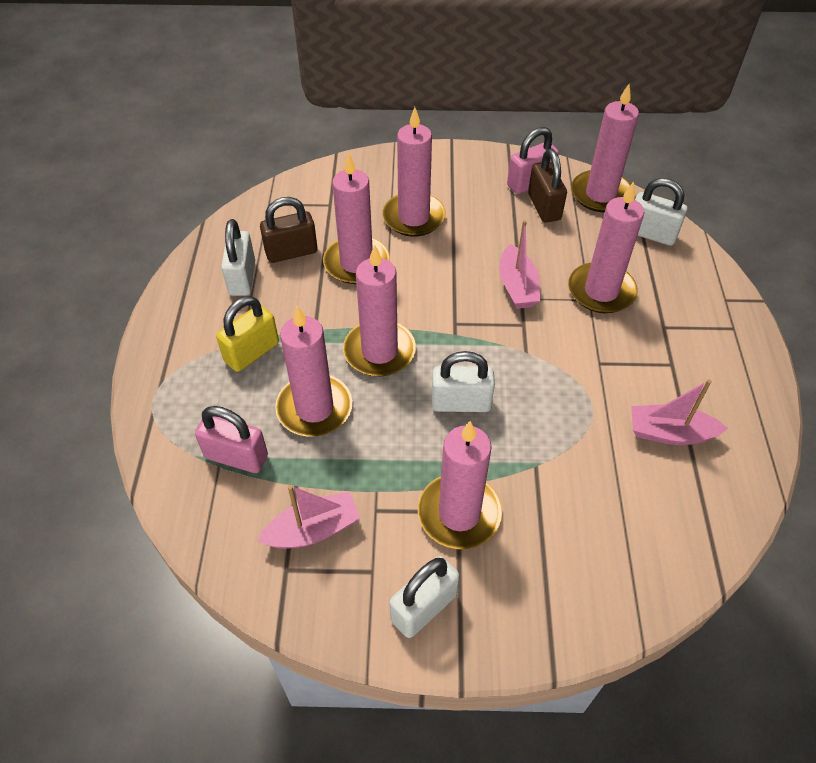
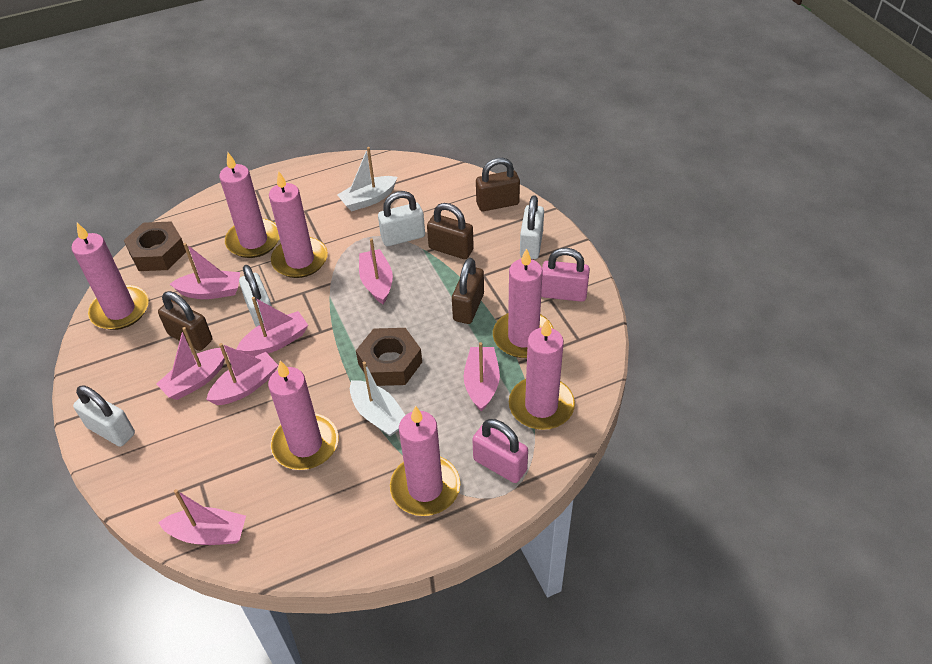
brown nut: none = 0 -> [124,221,186,271] [356,328,422,386] = 2
brown padlock: [260,197,317,263] [528,149,567,223] = 2 -> [158,291,212,351] [427,203,474,259] [452,258,484,324] [476,158,520,211] = 4
pink boat: [257,485,360,549] [499,220,540,309] [631,379,728,445] = 3 -> [156,327,226,400] [158,489,246,545] [170,243,240,299] [206,343,278,405] [236,297,308,357] [359,238,393,304] [464,342,500,412] = 7
white boat: none = 0 -> [337,147,397,211] [350,362,405,436] = 2
yellow padlock: [216,296,279,372] = 1 -> none = 0

